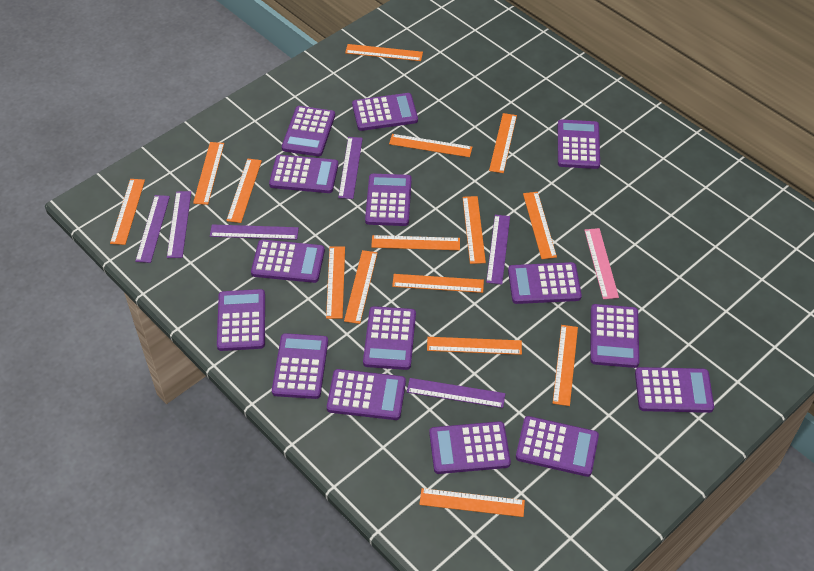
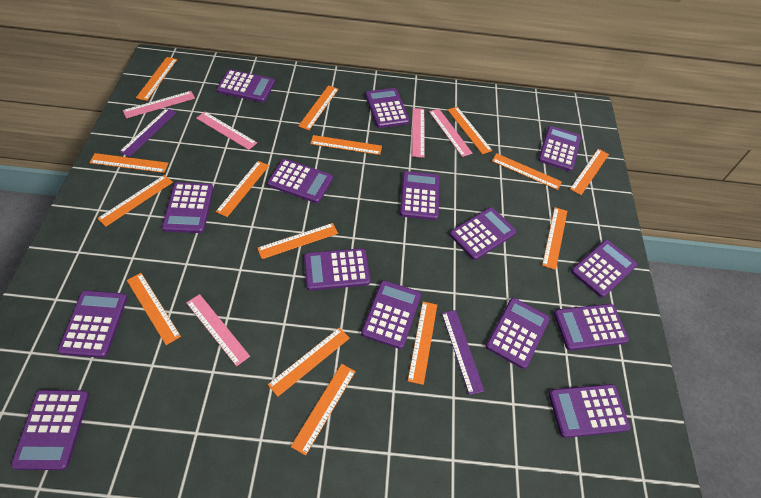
pink ruler: [584,228,619,299] = 1 -> [123,91,195,118] [186,294,250,366] [196,112,257,150] [412,108,425,158] [429,109,473,157] = 5
purple ruler: [135,195,170,263] [167,191,191,258] [210,224,299,240] [338,137,363,199] [407,378,505,408] [486,215,510,285] = 6 -> [119,108,177,157] [442,310,484,395] = 2

